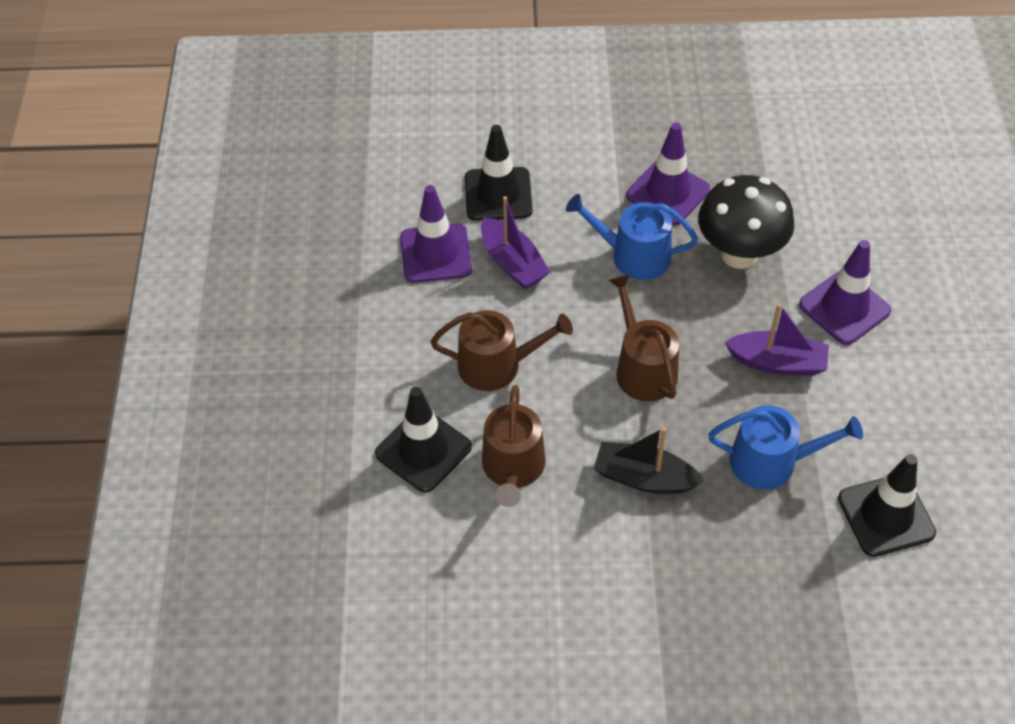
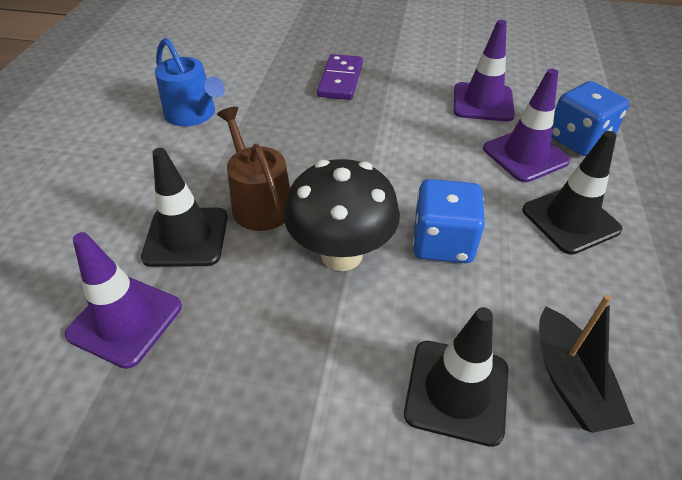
blue dice: none = 0 -> [413,179,485,263] [551,81,630,156] = 2
blue watering can: [566,194,698,280] [708,405,863,489] = 2 -> [155,38,225,126] = 1
brown watering can: [431,310,573,391] [482,385,546,507] [609,274,679,401] = 3 -> [217,107,290,231] = 1
purple boat: [481,196,550,289] [724,303,829,376] = 2 -> none = 0
purple domino: none = 0 -> [317,54,363,100] = 1

